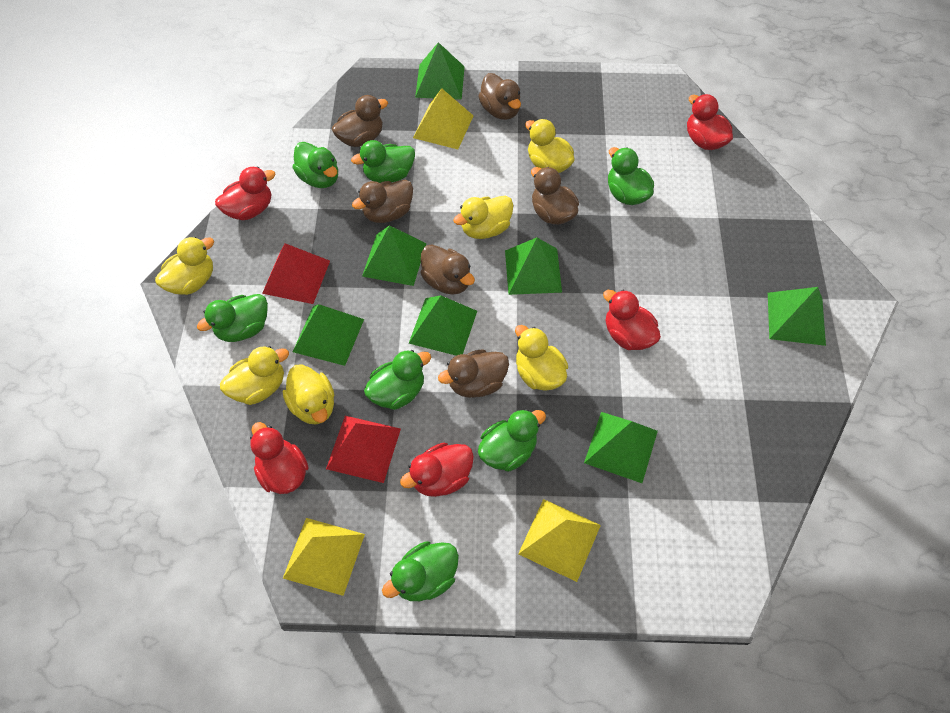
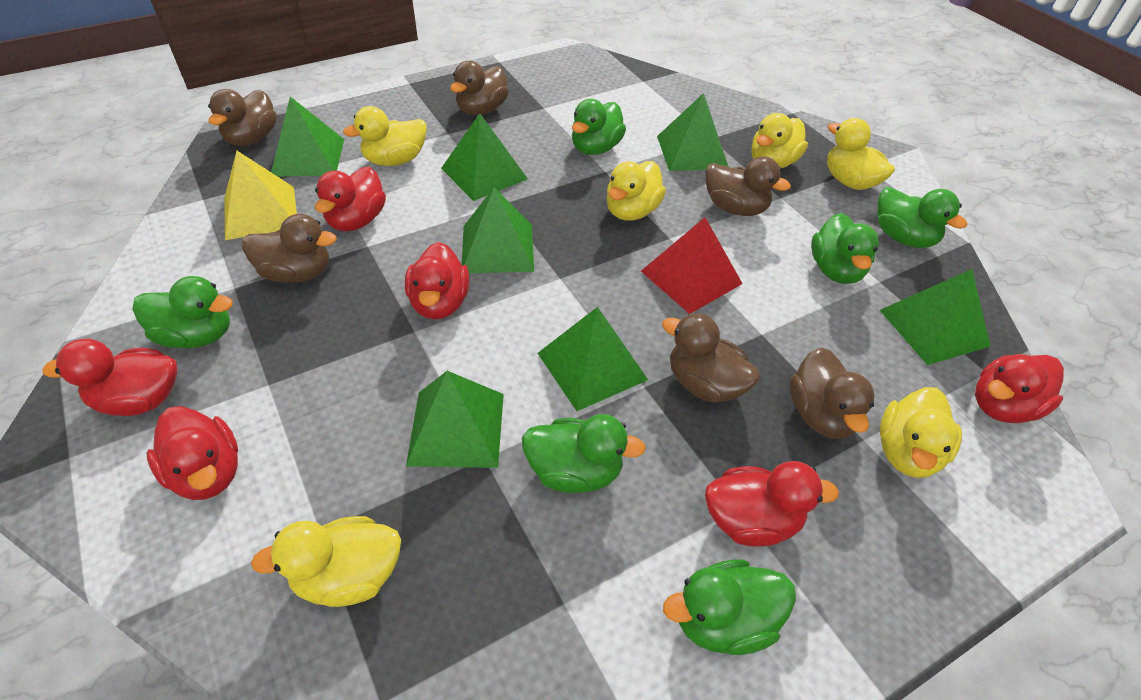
green duck: [197,294,268,342] [293,142,338,188] [351,140,415,183] [364,350,431,410] [382,541,459,601] [478,409,546,472] [608,147,654,205] = 7 -> [133,276,233,348] [522,414,646,493] [572,99,626,155] [663,559,796,655] [811,213,879,284] [877,187,967,248] = 6
red duck: [215,167,275,220] [250,422,309,494] [400,443,474,497] [603,290,661,350] [687,94,733,150] = 5 -> [43,339,177,416] [147,406,238,500] [315,166,386,231] [405,242,469,319] [705,461,839,546] [975,354,1064,423] = 6
red pyramid: [262,243,330,304] [326,416,401,483] = 2 -> [641,217,743,314] = 1
yellow pyramid: [283,518,365,596] [413,88,474,149] [518,499,601,582] = 3 -> [224,151,297,240] = 1

